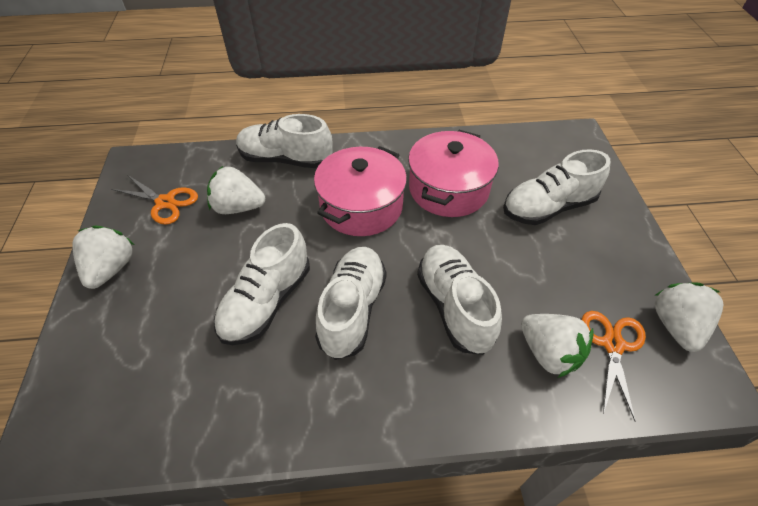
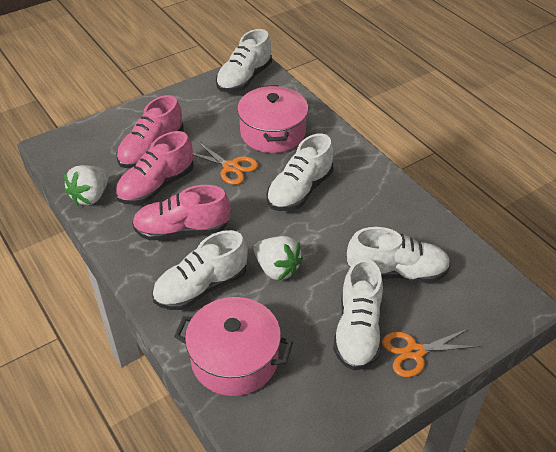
pink shoe: none = 0 -> [115,131,194,205] [117,95,184,168] [132,185,231,241] = 3
white strawberry: [72,225,134,289] [207,166,265,214] [521,314,594,378] [655,282,723,352] = 4 -> [64,165,109,206] [254,236,303,281] = 2

